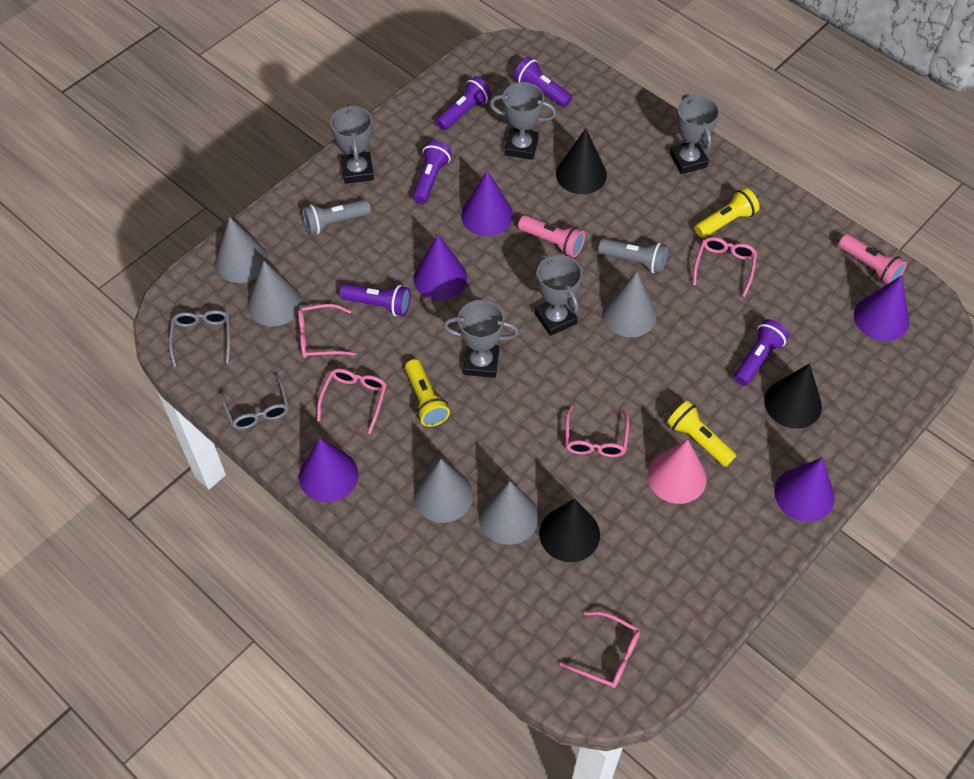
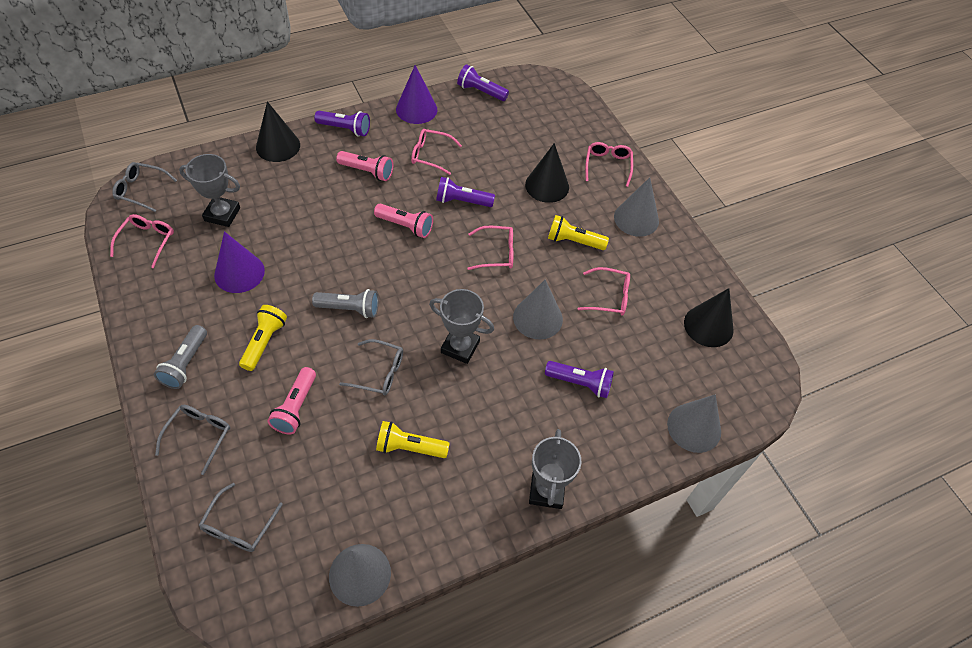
grey cone: [215,217,269,283] [247,261,302,327] [414,459,473,523] [479,481,539,545] [602,272,657,337] = 5 -> [329,544,391,607] [513,279,563,340] [614,177,659,237] [667,394,721,453] = 4
grey glasses: [169,310,230,367] [221,372,289,430] = 2 -> [112,162,177,212] [155,405,230,475] [199,483,283,552] [339,339,403,395] = 4
grey trophy: [330,104,374,184] [443,300,519,378] [490,82,556,160] [535,254,582,336] [670,94,720,174] = 5 -> [179,154,240,227] [429,289,494,364] [529,429,581,509] = 3
pink cone: [647,439,707,504] = 1 -> none = 0
pink flashlight: [518,215,585,258] [838,234,907,285] = 2 -> [267,367,316,434] [336,151,393,181] [374,204,433,238] = 3
purple cone: [299,438,358,502] [414,235,467,300] [461,170,513,236] [774,458,834,522] [854,275,909,341] = 5 -> [214,231,265,293] [396,65,437,124] = 2
purple flashlight: [340,283,411,316] [412,140,452,204] [436,76,492,130] [514,57,572,107] [734,319,789,386] = 5 -> [314,111,370,136] [436,177,495,207] [457,64,509,101] [545,361,614,398] = 4

